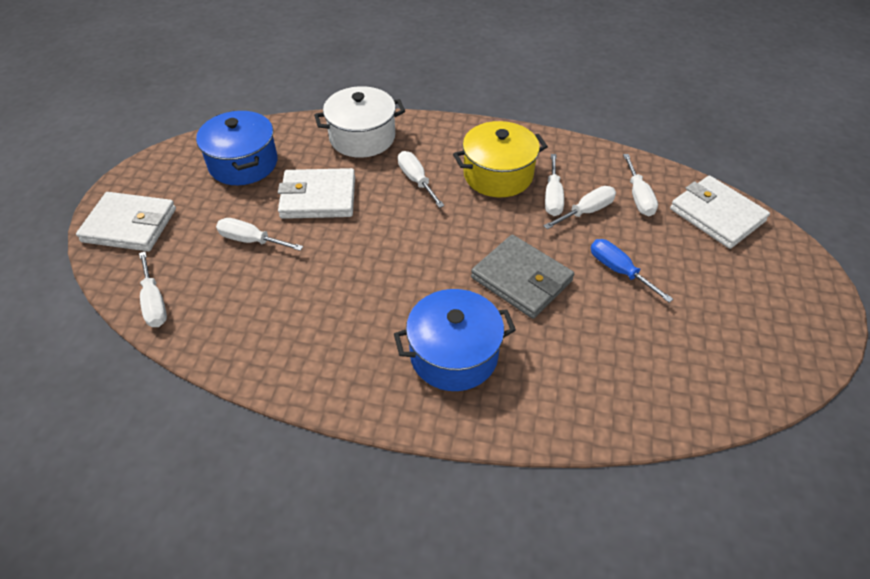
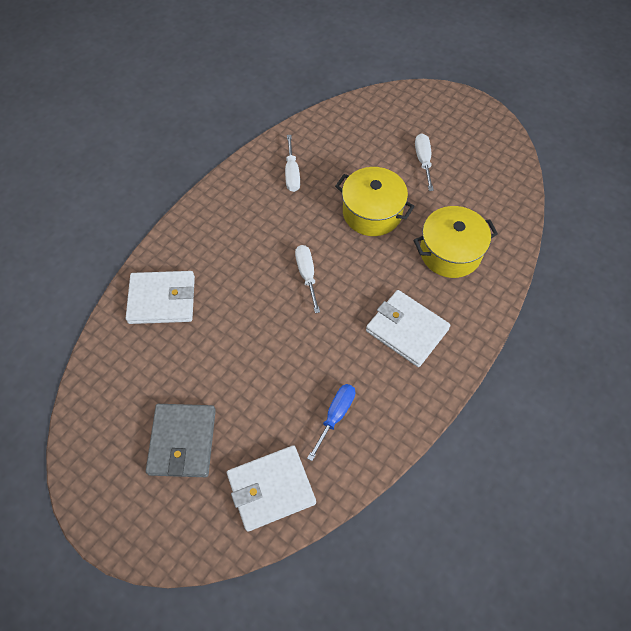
blue pot: [196,111,278,185] [394,289,516,391] = 2 -> none = 0
white pot: [314,86,405,158] = 1 -> none = 0
white screwdriver: [139,251,167,327] [216,218,303,251] [398,151,444,208] [543,186,616,229] [545,154,564,216] [623,154,658,216] = 6 -> [285,135,300,192] [295,245,320,313] [415,133,434,191] = 3
yellow pot: [453,121,548,197] = 1 -> [335,167,415,236] [414,206,498,278] = 2

